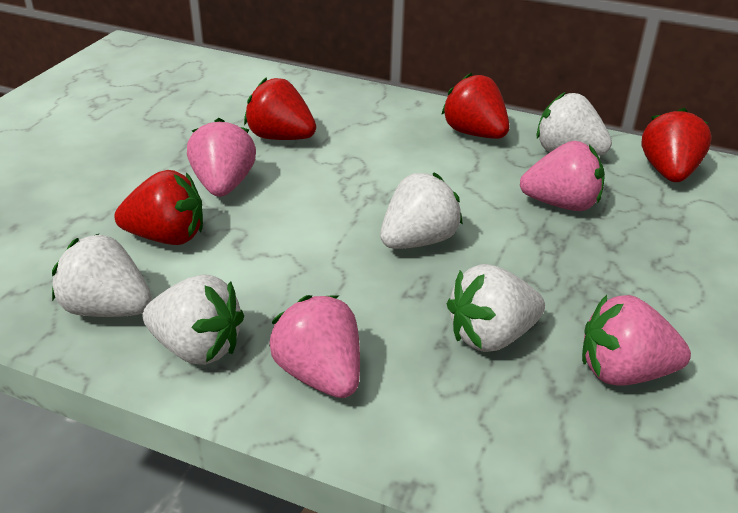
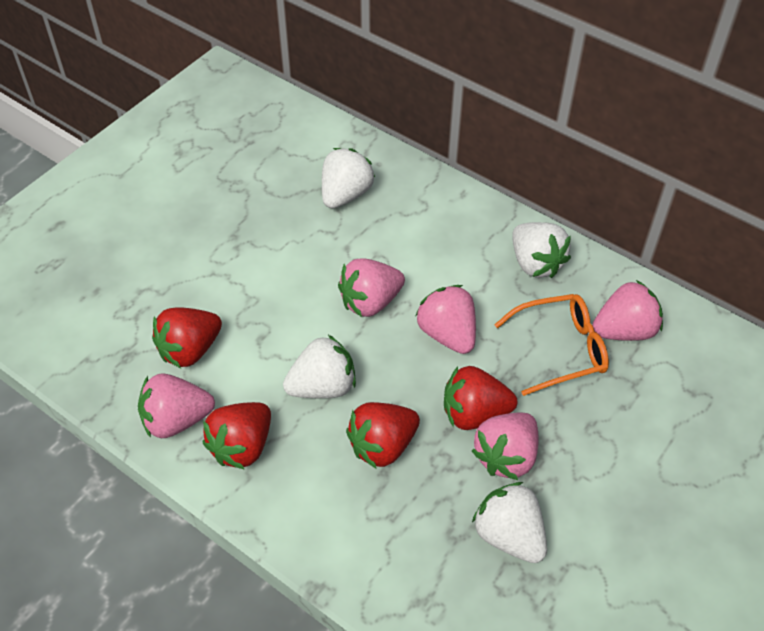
orange glasses: none = 0 -> [494,294,609,396] = 1
pink strawberry: [187,118,256,197] [269,295,360,398] [520,141,605,211] [582,295,691,386] = 4 -> [138,374,215,438] [338,258,405,317] [415,285,476,354] [472,413,539,480] [592,280,663,341] = 5
white strawberry: [52,234,152,317] [142,274,244,365] [380,172,463,249] [447,264,545,352] [536,92,612,156] = 5 -> [283,335,356,398] [322,148,375,209] [472,482,547,563] [512,222,571,278] = 4

